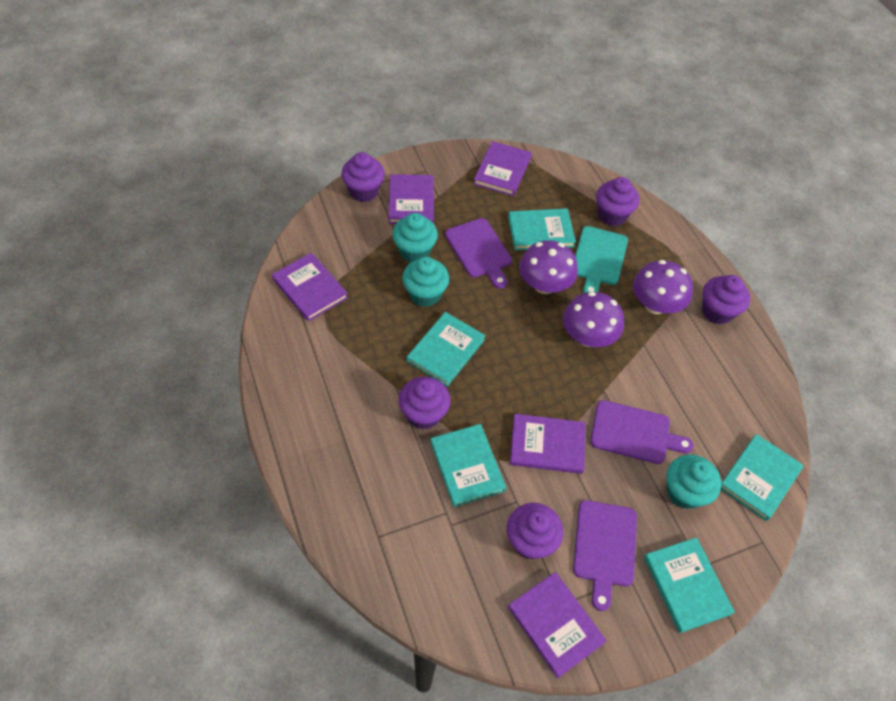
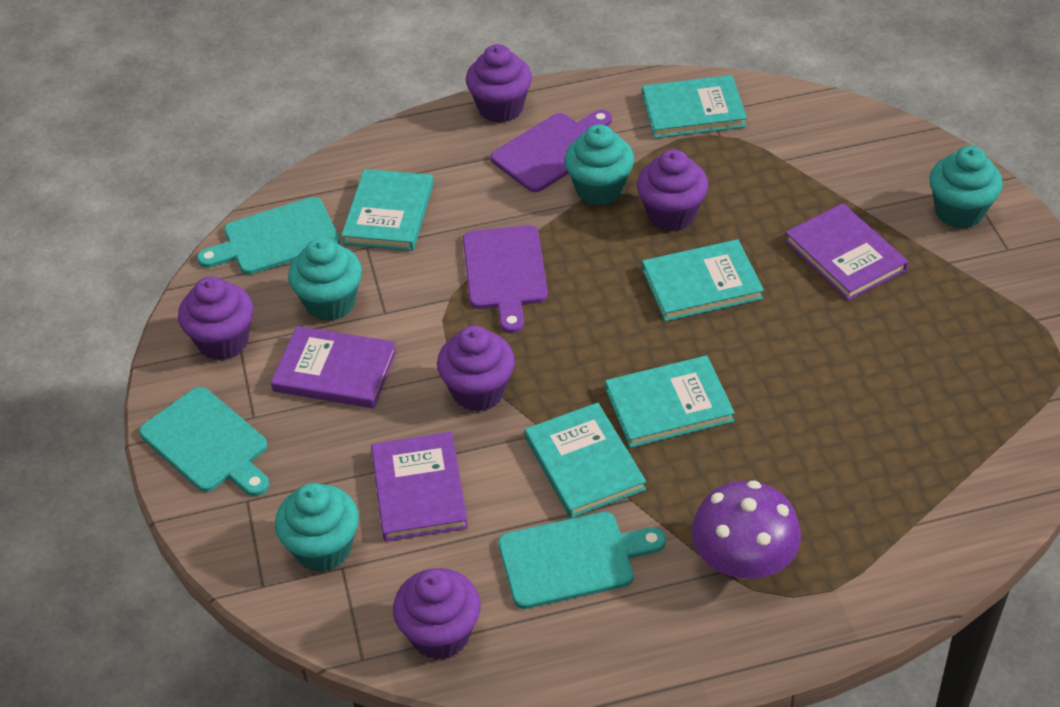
purple book: [272,253,348,321] [389,174,434,224] [473,141,532,196] [508,572,606,678] [510,414,585,474] = 5 -> [271,326,397,408] [371,432,468,542] [785,203,908,301] = 3
purple cutting board: [445,218,512,289] [573,500,637,611] [590,400,694,464] = 3 -> [463,225,548,333] [491,110,612,192] = 2
purple mushroom: [519,240,578,294] [563,292,624,347] [633,260,693,314] = 3 -> [692,480,801,579] = 1
turquoise cupcake: [392,213,438,262] [402,257,449,307] [667,455,721,509] = 3 -> [275,483,359,572] [288,238,362,321] [564,124,634,206] [929,146,1003,229] = 4
turquoise cutting board: [575,226,628,293] = 1 -> [139,387,269,496] [197,197,340,275] [498,512,666,609] = 3

